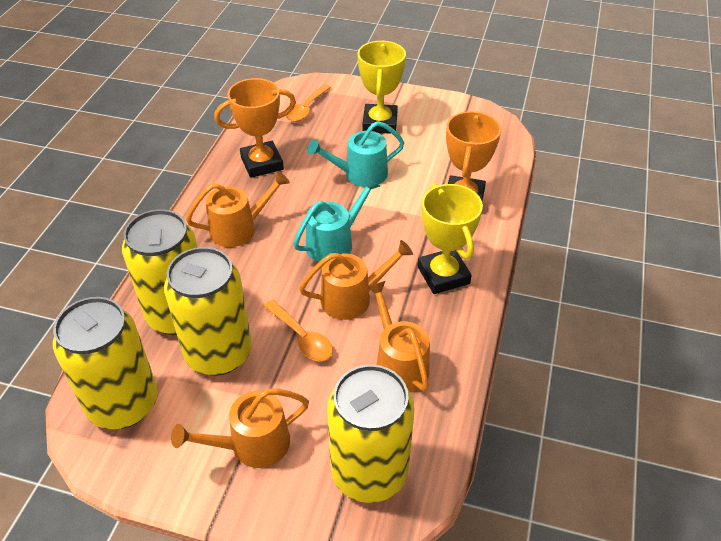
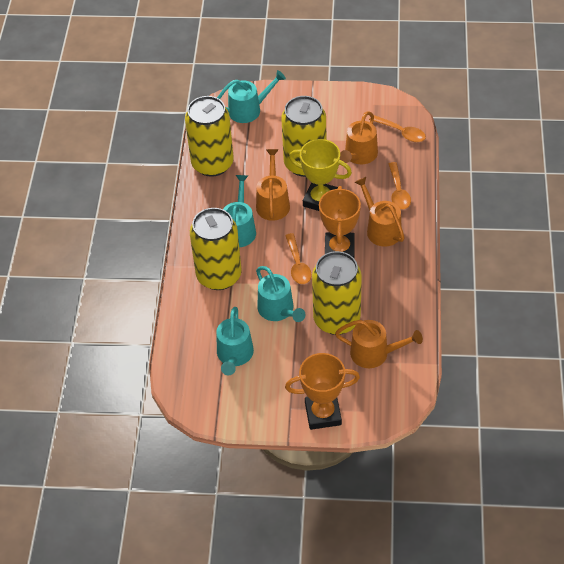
orange spoon: [264,300,333,361] [286,84,331,122] = 2 -> [285,233,312,284] [369,115,426,142] [389,162,411,210] = 3
turquoise watering can: [293,177,380,262] [307,121,404,187] = 2 -> [216,307,254,375] [217,70,286,123] [223,175,256,247] [256,266,306,322] = 4
yellow trophy: [358,41,406,134] [418,184,483,294] = 2 -> [289,139,352,211] = 1

